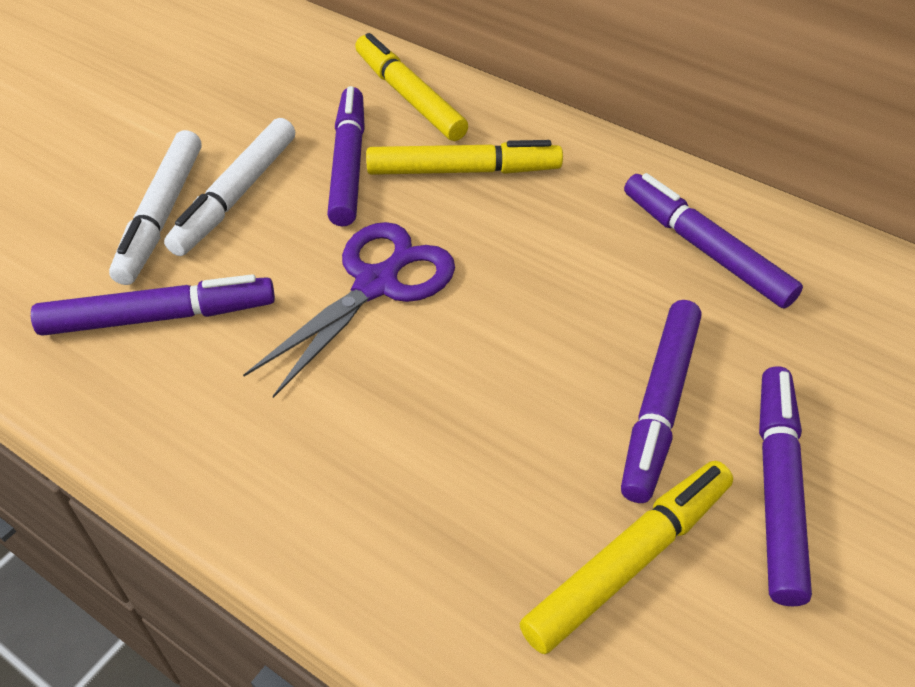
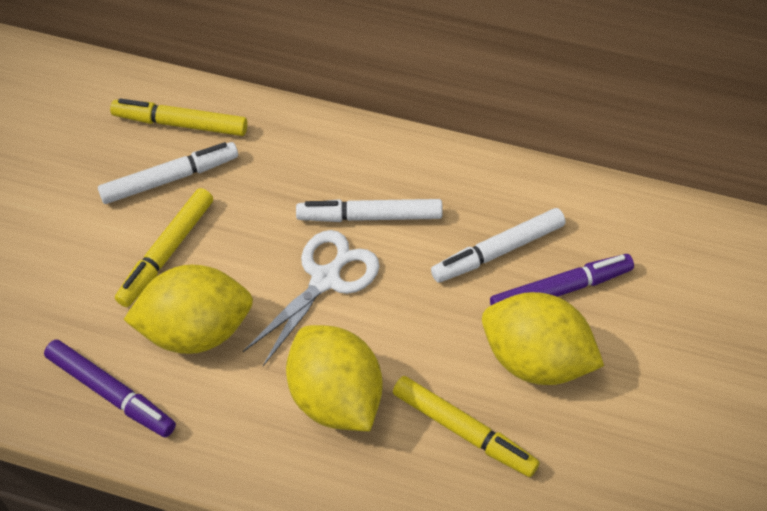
purple marker: [31,274,275,336] [327,86,365,226] [621,300,702,503] [624,173,803,308] [759,366,812,606] = 5 -> [44,340,176,437] [490,254,634,305] = 2
purple scissors: [243,222,455,398] = 1 -> none = 0
white marker: [109,130,202,285] [164,118,295,256] = 2 -> [98,142,238,204] [296,199,443,222] [431,208,566,282] = 3
white scissors: none = 0 -> [243,230,380,366] = 1
yellow lemon: none = 0 -> [123,265,253,354] [286,325,383,431] [482,292,604,385] = 3

